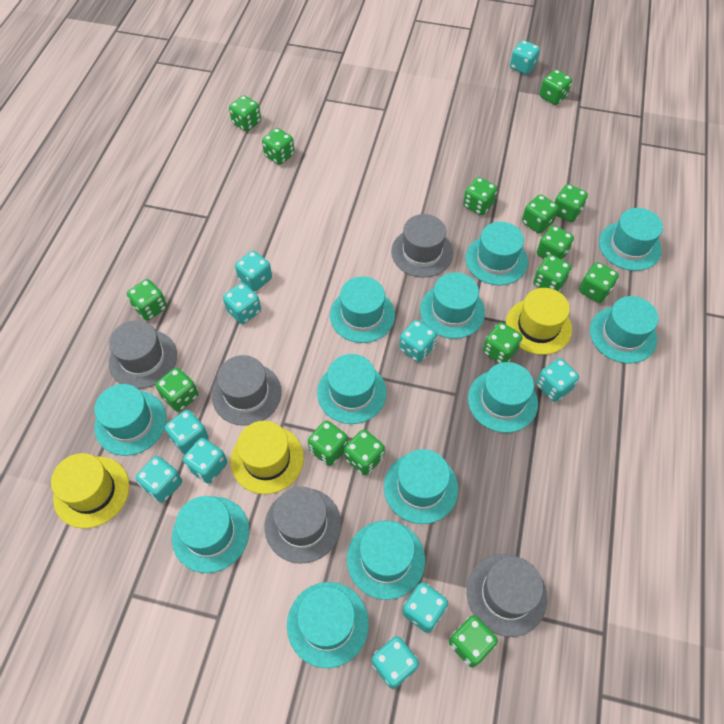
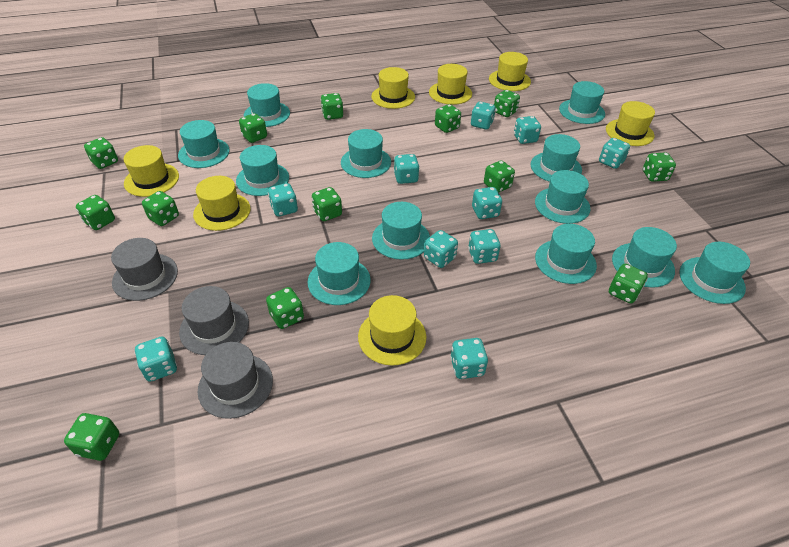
green dice: [127,279,167,321] [156,368,198,412] [229,95,261,131] [262,128,295,165] [308,420,348,466] [344,429,385,475] [449,615,498,667] [463,177,497,215] [483,322,522,363] [522,194,559,233] [533,255,571,292] [537,225,574,260] [540,70,572,105] [555,184,588,222] [579,262,619,303] = 15 -> [64,413,119,461] [76,195,115,230] [84,137,118,169] [142,191,179,226] [239,113,267,143] [266,287,304,329] [312,187,342,221] [321,93,343,120] [435,104,461,133] [484,160,515,193] [494,90,520,117] [609,264,648,304] [643,152,676,182] = 13
grey hat: [109,320,177,389] [212,355,281,426] [264,487,341,564] [391,214,453,277] [467,554,547,637] = 5 -> [111,238,178,301] [179,286,249,355] [198,342,273,419] = 3
yellow hat: [51,453,129,528] [231,421,304,494] [506,288,572,355] = 3 -> [124,145,179,197] [193,176,251,231] [358,295,426,366] [371,67,415,109] [429,64,472,105] [489,52,531,91] [606,101,655,146] = 7

